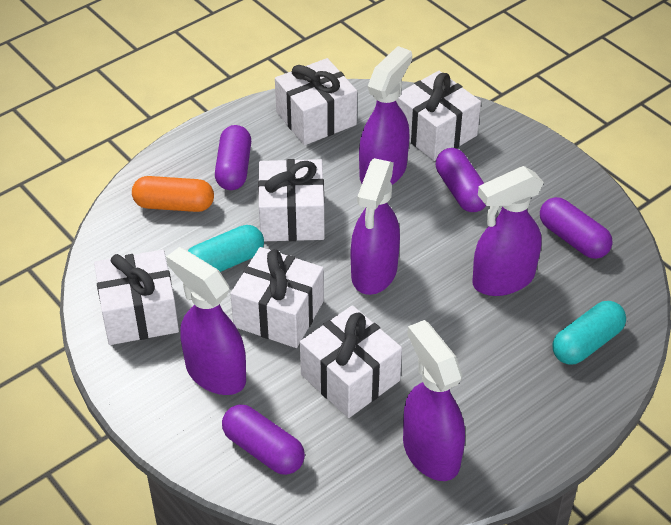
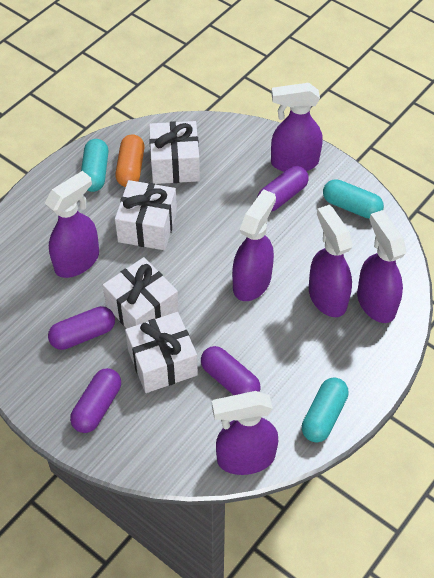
purple spray bottle: [166,247,246,395] [351,158,400,295] [359,46,412,185] [403,320,465,481] [472,166,544,296] = 5 -> [45,171,99,278] [212,391,278,475] [232,189,276,301] [271,83,323,172] [309,205,353,317] [357,210,406,323] = 6
turquoise capsule: [188,225,264,272] [553,301,626,365] = 2 -> [81,139,108,192] [302,377,349,442] [323,179,384,219] = 3
white gift: [94,250,179,345] [230,247,324,348] [258,159,325,241] [275,58,357,145] [300,305,402,418] [396,71,481,161] = 6 -> [103,257,179,328] [115,180,177,250] [125,312,198,393] [149,121,200,184] = 4

